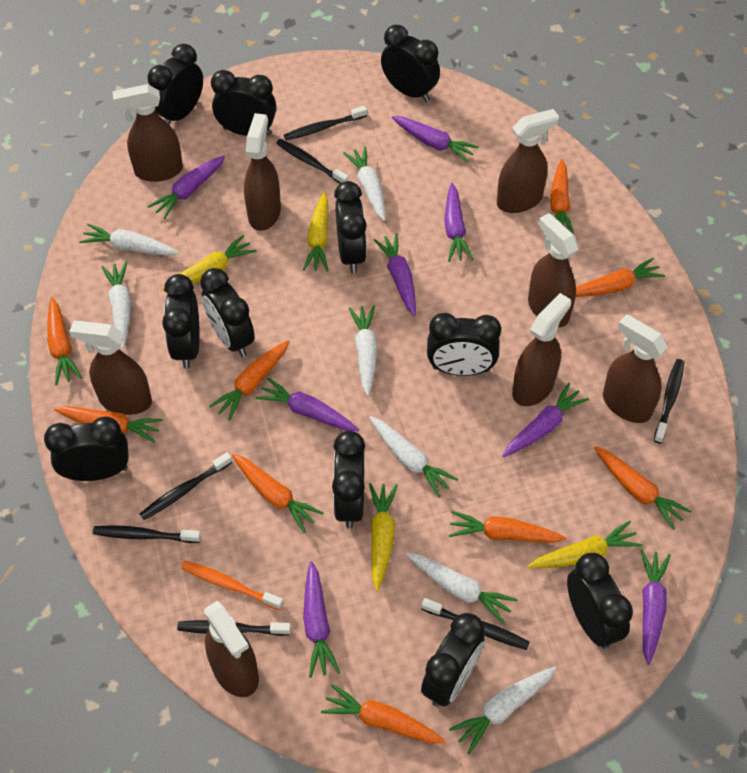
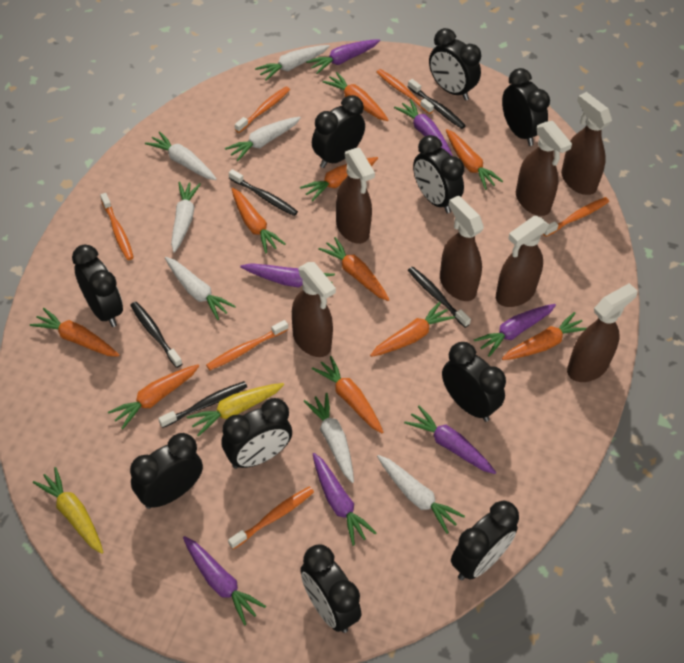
black clock: [44,417,129,481] [148,44,203,125] [162,274,200,369] [200,268,255,357] [211,70,277,136] [332,431,365,529] [334,181,367,273] [381,25,440,102] [421,613,485,707] [427,313,501,376] [567,553,633,649] = 11 -> [72,245,123,327] [130,433,203,509] [221,398,292,469] [300,544,361,633] [312,95,365,168] [413,135,464,213] [429,28,481,101] [442,342,506,422] [451,501,519,580] [502,68,550,146] = 10
black toothbrush: [93,525,201,543] [140,452,232,520] [177,620,291,636] [276,139,348,184] [284,106,367,140] [421,598,530,650] [654,359,684,444] = 7 -> [130,302,182,368] [158,381,247,428] [229,169,298,216] [408,79,466,129] [408,267,471,328] = 5
brown spray bottle: [69,321,152,415] [113,84,183,182] [204,601,259,697] [244,113,281,231] [497,109,559,213] [512,293,571,406] [528,213,579,327] [603,314,668,423] = 8 -> [292,262,336,357] [336,148,375,244] [440,195,484,301] [496,216,549,307] [516,121,572,216] [561,92,612,195] [567,283,638,382] = 7
orange carrot: [47,297,82,385] [54,406,163,443] [209,340,290,421] [232,454,324,533] [321,684,446,743] [449,511,567,543] [550,159,574,235] [576,257,665,297] [594,446,691,530] = 9 -> [30,308,119,357] [108,365,199,429] [232,188,286,253] [300,157,378,201] [312,356,383,433] [318,237,390,301] [322,72,388,121] [370,302,455,357] [446,129,503,190] [502,312,586,360] = 10
orange toothbrush: [181,561,283,610] = 1 -> [100,193,134,260] [206,320,288,370] [228,486,314,549] [235,86,290,133] [376,69,434,114] [543,197,609,237] = 6
purple carrot: [147,155,225,219] [256,378,359,431] [303,561,340,678] [373,233,416,316] [392,116,479,162] [444,183,474,262] [502,383,589,457] [641,550,671,665] = 8 -> [183,536,266,626] [240,263,335,288] [306,39,380,74] [313,453,376,546] [394,99,452,156] [404,406,496,474] [474,304,556,357] = 7
yellow carrot: [162,235,257,291] [303,192,329,271] [369,483,398,591] [527,521,642,568] = 4 -> [33,467,103,554] [187,383,284,437] = 2

